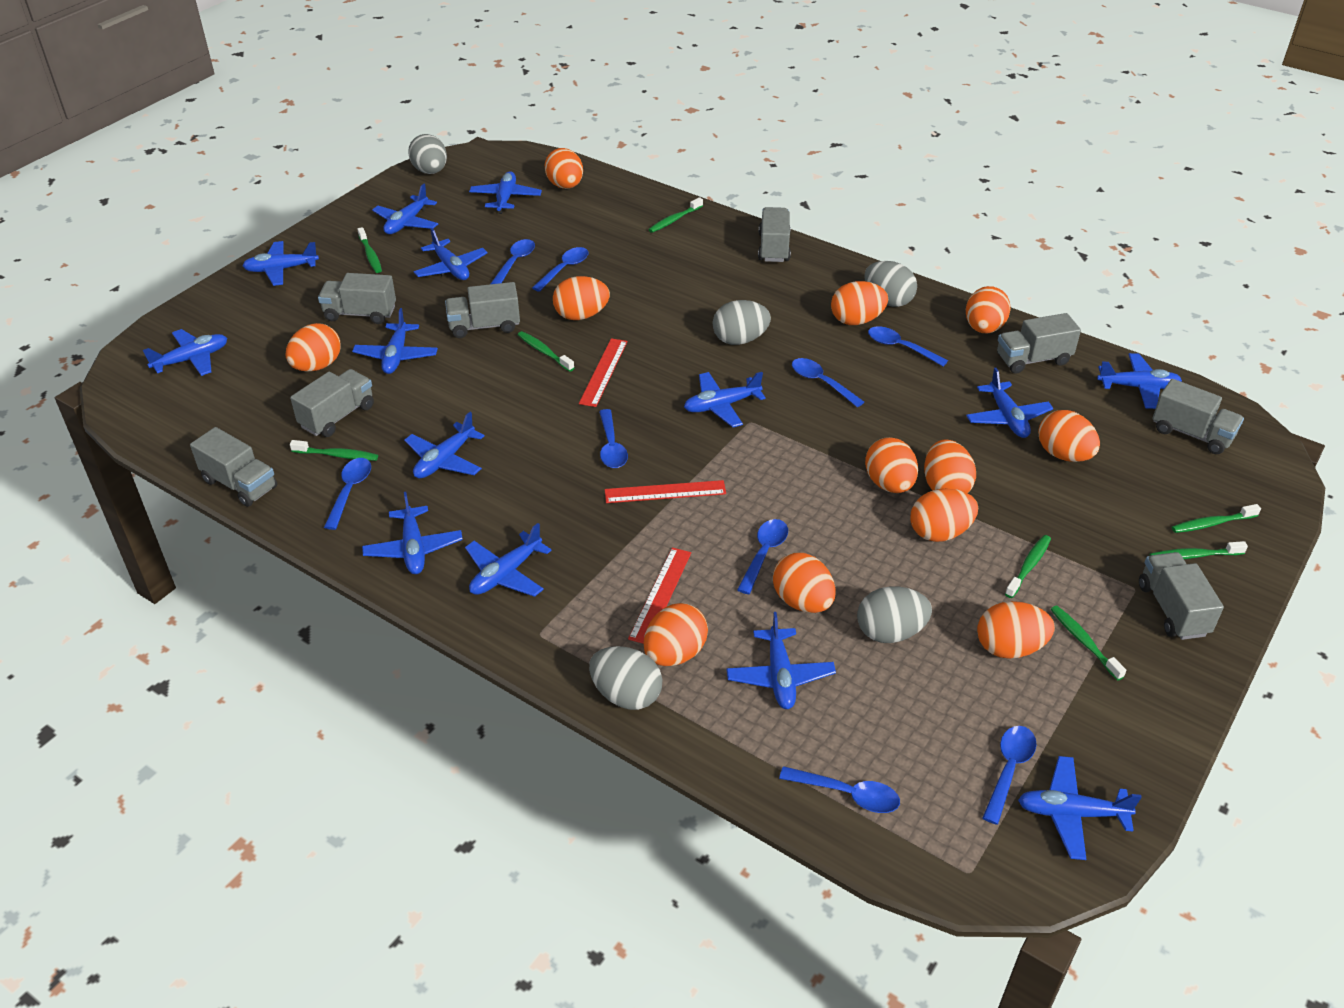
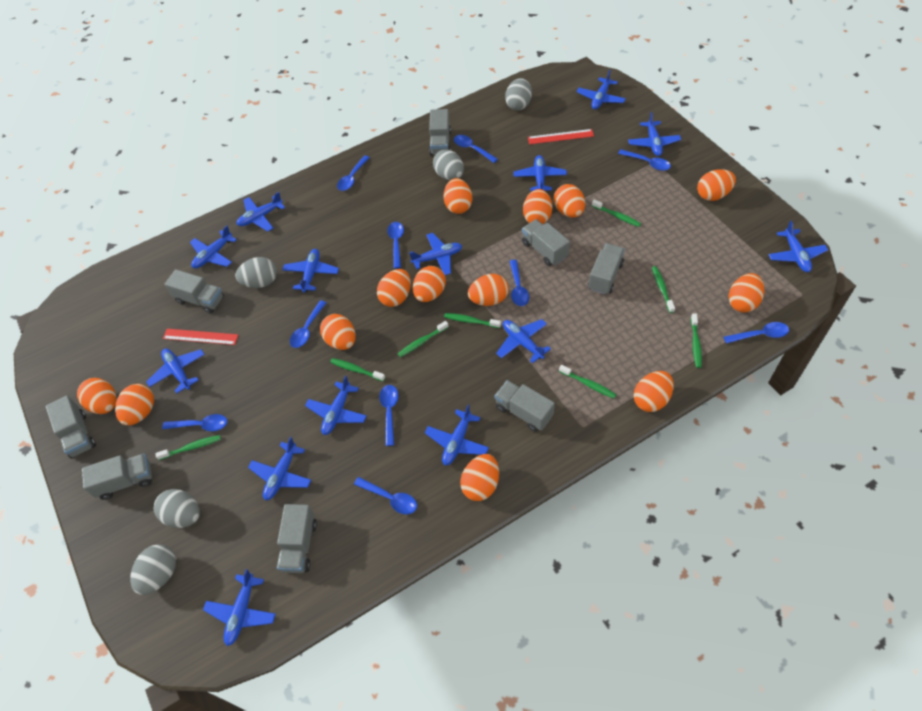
blue spoon: [324,458,371,530] [491,239,535,284] [532,247,588,292] [599,409,628,468] [737,519,788,594] [779,766,900,813] [792,358,864,407] [868,326,948,366] [983,726,1037,825] = 9 -> [162,414,227,431] [290,300,326,348] [337,156,370,191] [354,477,417,514] [379,385,399,446] [387,222,404,269] [454,135,498,163] [509,260,529,306] [618,149,671,171] [724,322,789,344] = 10
orange egg: [286,323,341,372] [544,148,583,189] [553,276,610,320] [644,603,708,666] [773,552,836,613] [831,281,888,325] [865,437,918,493] [910,489,978,542] [924,440,976,493] [966,286,1011,333] [977,601,1055,659] [1038,410,1100,462] = 12 -> [77,378,117,414] [115,384,154,425] [320,314,356,350] [377,269,411,307] [413,266,446,302] [443,178,472,214] [460,454,499,501] [468,274,509,306] [523,189,552,224] [554,184,585,218] [634,371,674,412] [697,169,736,201] [728,273,764,313] = 13
red ruler: [579,338,627,407] [605,480,726,503] [628,548,691,644] = 3 -> [163,329,238,345] [528,129,594,144] = 2

